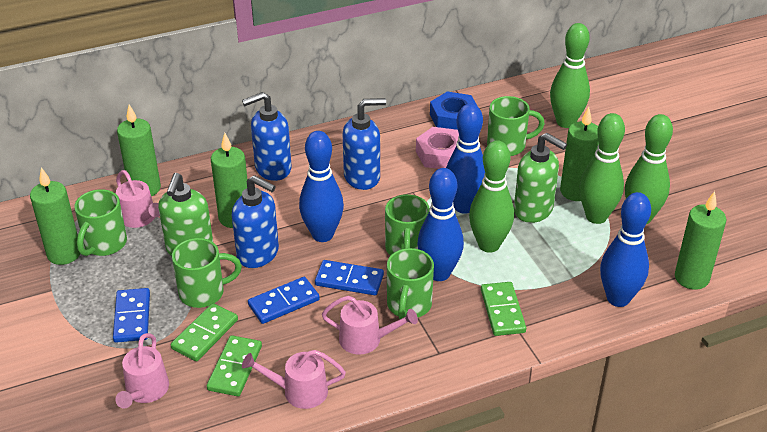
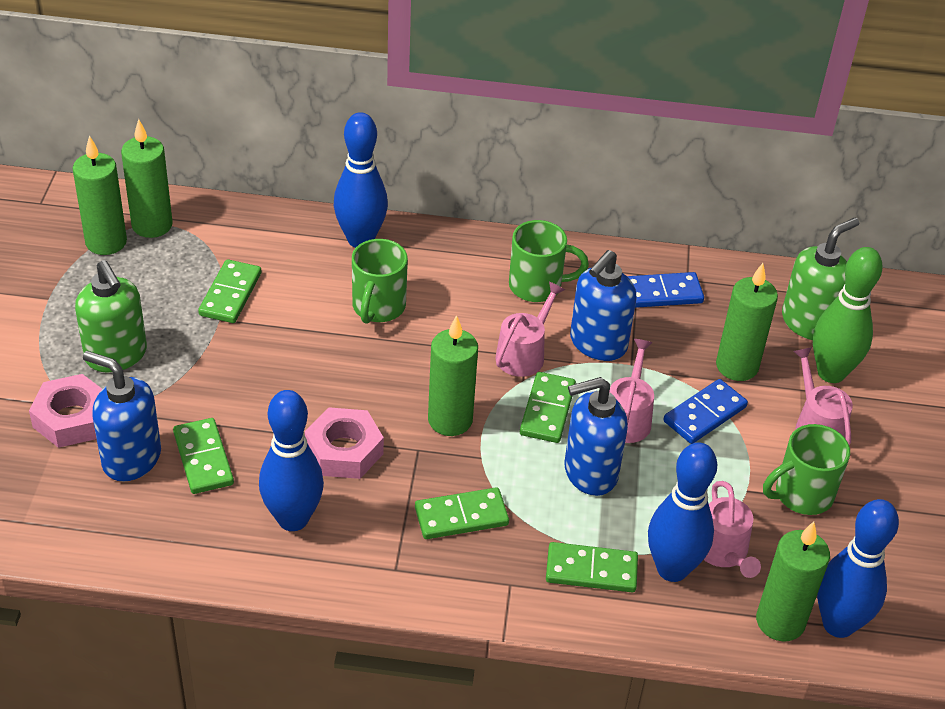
blue domino: [113,288,150,343] [248,277,320,324] [315,260,384,295] = 3 -> [627,272,704,308] [663,379,748,444] = 2
blue nut: [430,91,477,130] = 1 -> none = 0
green bowling pin: [469,140,514,253] [550,23,590,128] [579,113,625,224] [625,114,673,224] = 4 -> [813,247,883,383] = 1
green domino: [171,303,238,361] [207,335,262,396] [481,282,526,336] = 3 -> [173,418,234,494] [198,259,261,323] [415,487,509,539] [520,372,576,443] [546,542,638,592] = 5
green mug: [74,189,127,256] [172,238,242,308] [385,194,429,256] [387,248,434,319] [487,96,545,156] = 5 -> [352,239,408,324] [509,220,589,302] [763,424,850,515] = 3
pink nut: [416,127,459,169] = 1 -> [29,374,102,448] [305,407,384,479] = 2

